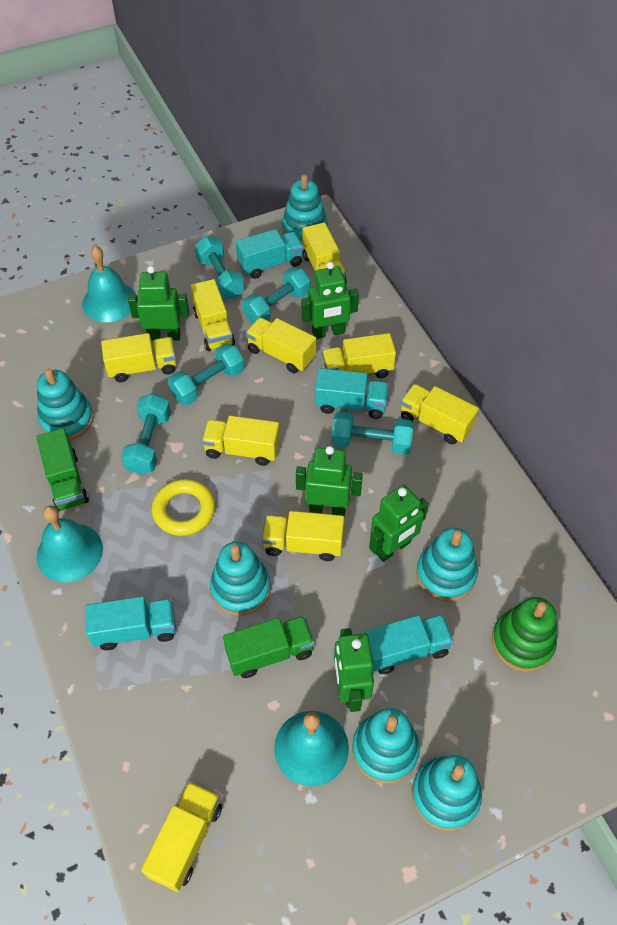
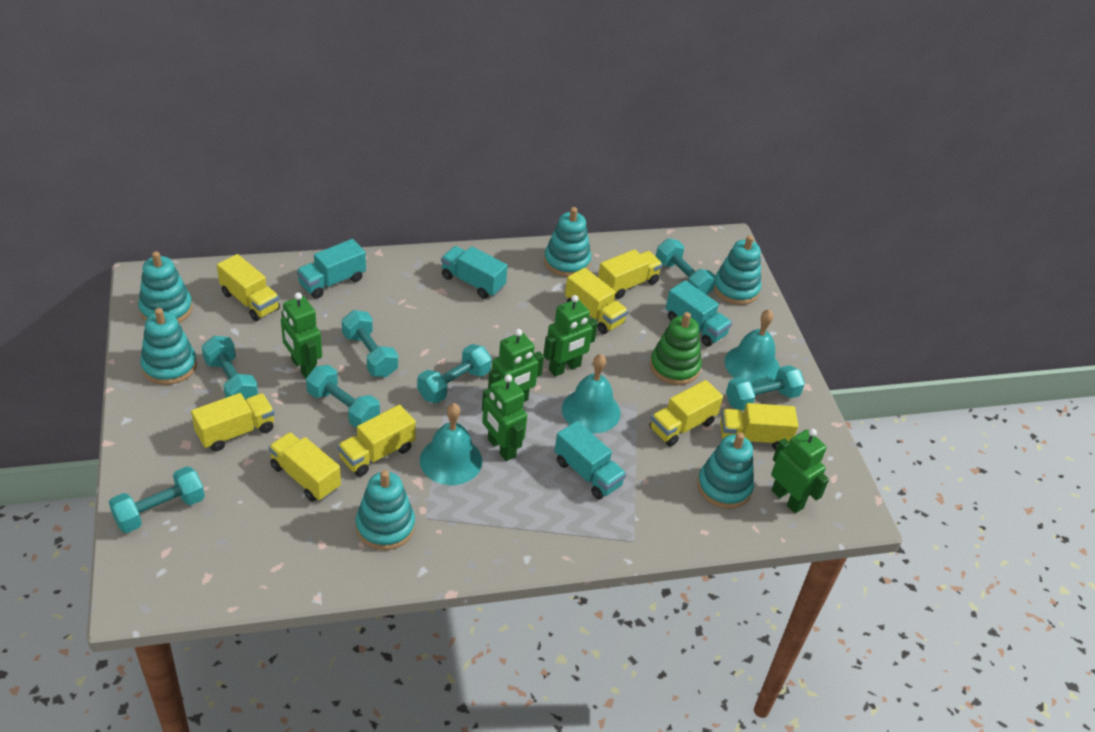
green truck: [36,428,89,511] [223,616,315,678] = 2 -> none = 0
turquoise dumbbell: [121,394,171,474] [168,343,245,405] [195,236,245,300] [242,267,311,324] [332,411,414,455] = 5 -> [109,466,205,533] [202,336,258,400] [306,365,380,428] [342,310,398,377] [417,344,492,403] [656,238,716,295] [726,365,805,411] = 7
yellow ring: [152,479,215,536] = 1 -> none = 0
yellow truck: [101,333,177,382] [141,781,222,892] [190,279,235,351] [202,415,280,466] [246,317,316,374] [262,511,344,561] [303,222,346,284] [322,333,396,378] [401,384,479,444] = 9 -> [191,393,275,452] [217,254,280,321] [269,432,341,502] [337,405,416,477] [565,268,628,334] [598,249,663,299] [650,380,723,446] [720,403,798,450] = 8

